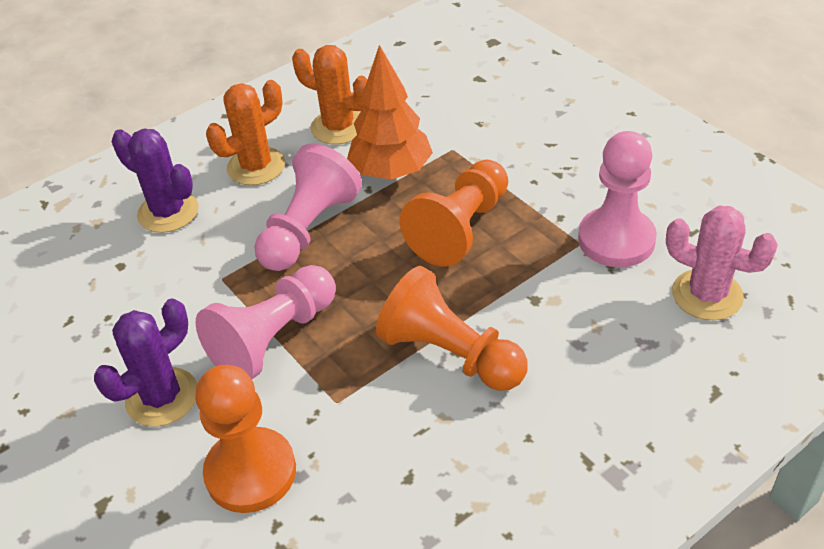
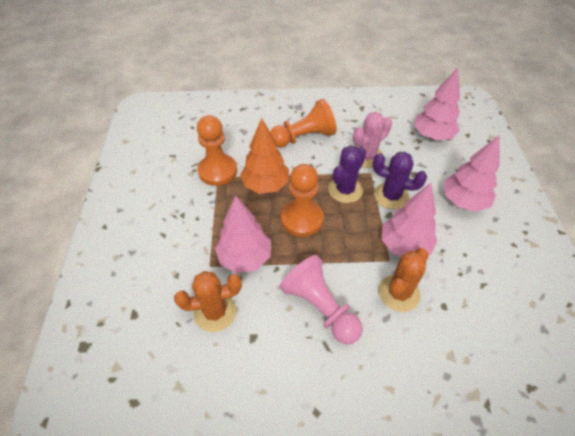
pink pawn: [195,265,336,379] [254,143,362,271] [578,131,657,267] = 3 -> [280,255,363,344] = 1
pink tree: none = 0 -> [215,195,271,273] [381,183,437,257] [414,68,460,140] [444,135,500,212] = 4

